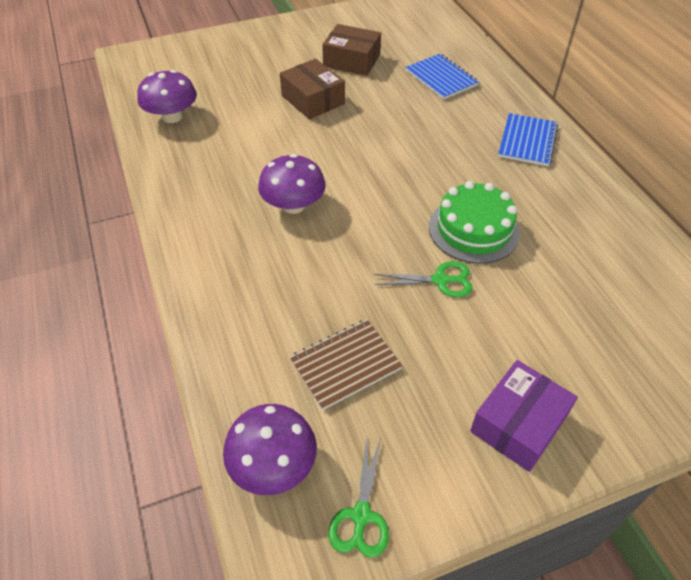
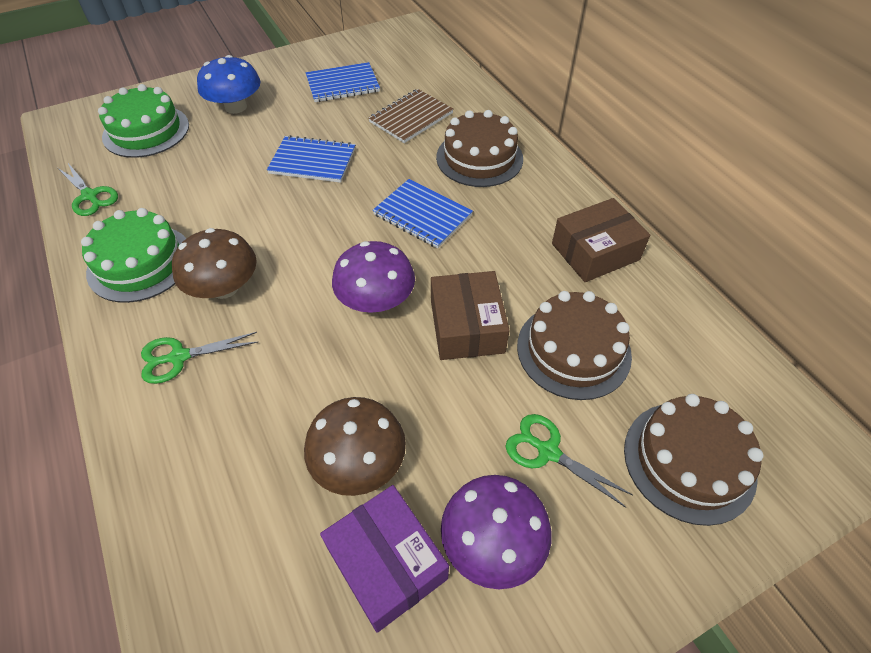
blue mushroom: none = 0 -> [197,55,261,114] = 1
blue notebook: [406,54,479,99] [498,113,558,166] = 2 -> [267,135,355,183] [306,62,380,102] [373,179,473,248] = 3
brown cake: none = 0 -> [436,110,523,187] [517,291,632,400] [624,394,763,526] = 3
brown mushroom: none = 0 -> [172,228,257,299] [304,397,406,496] = 2
green cake: [429,181,520,264] = 1 -> [81,208,187,303] [98,84,189,158] = 2
green scissors: [328,438,389,558] [374,261,473,297] = 2 -> [58,163,118,216] [141,332,258,384] [506,414,633,508] = 3
purple mushroom: [137,70,197,123] [223,404,317,495] [258,154,326,214] = 3 -> [332,241,415,313] [441,475,551,589] = 2

